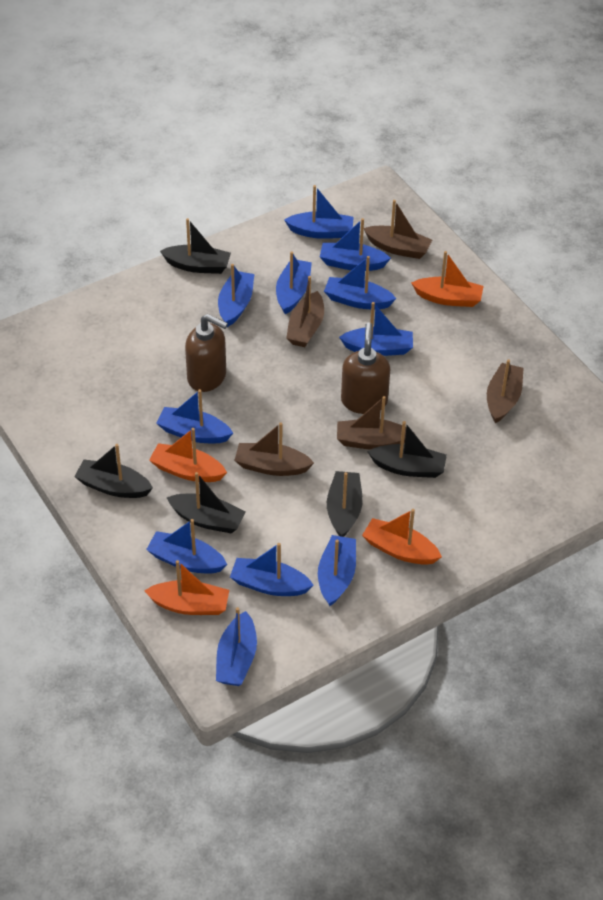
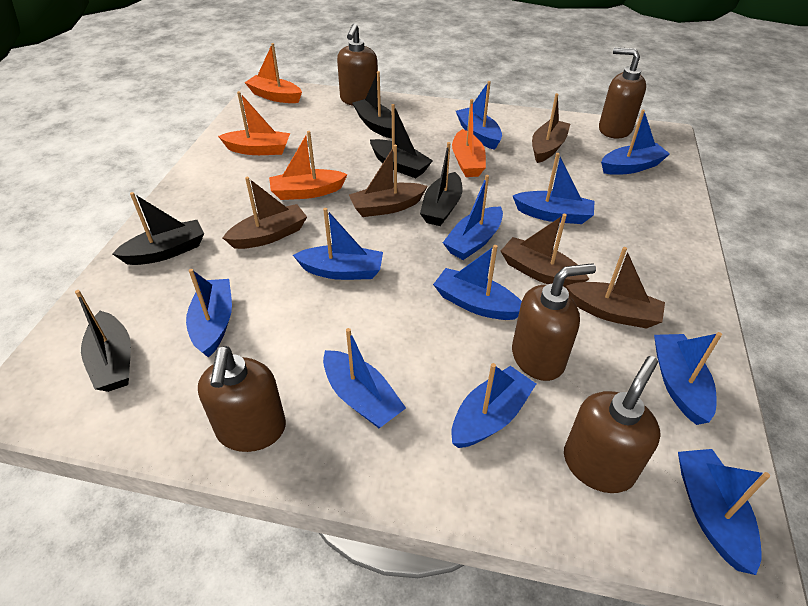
brown soap dispenser: [185,314,228,392] [341,322,390,414] = 2 -> [198,346,286,452] [337,23,378,106] [512,263,596,381] [564,356,661,493] [599,47,646,139] = 5

